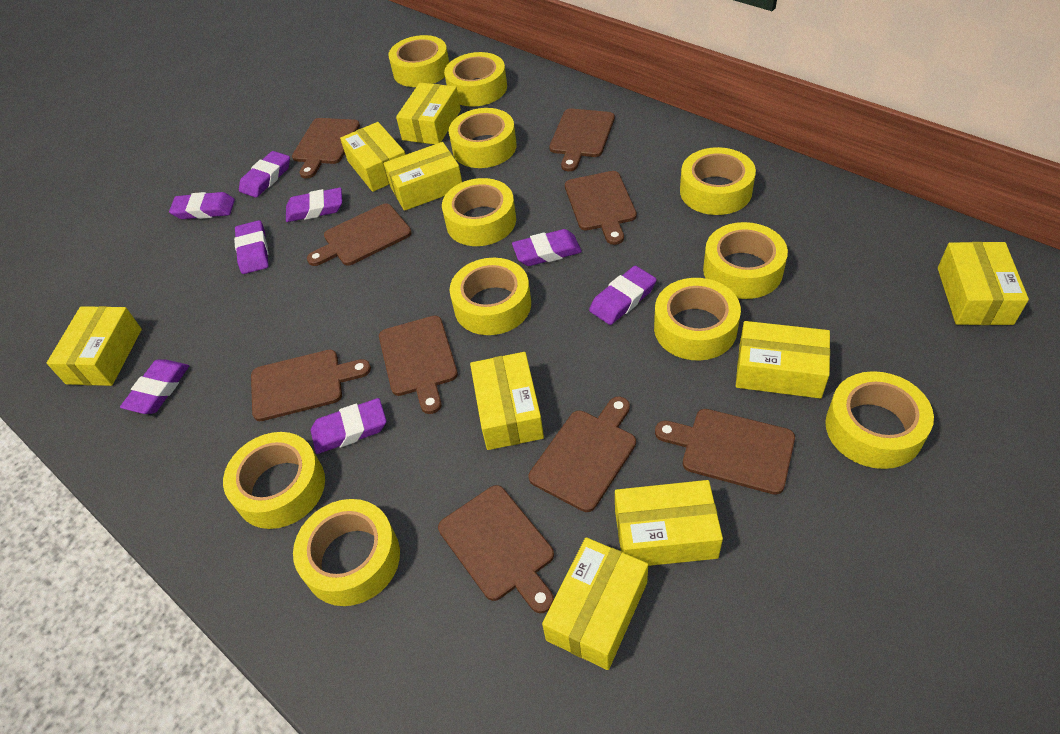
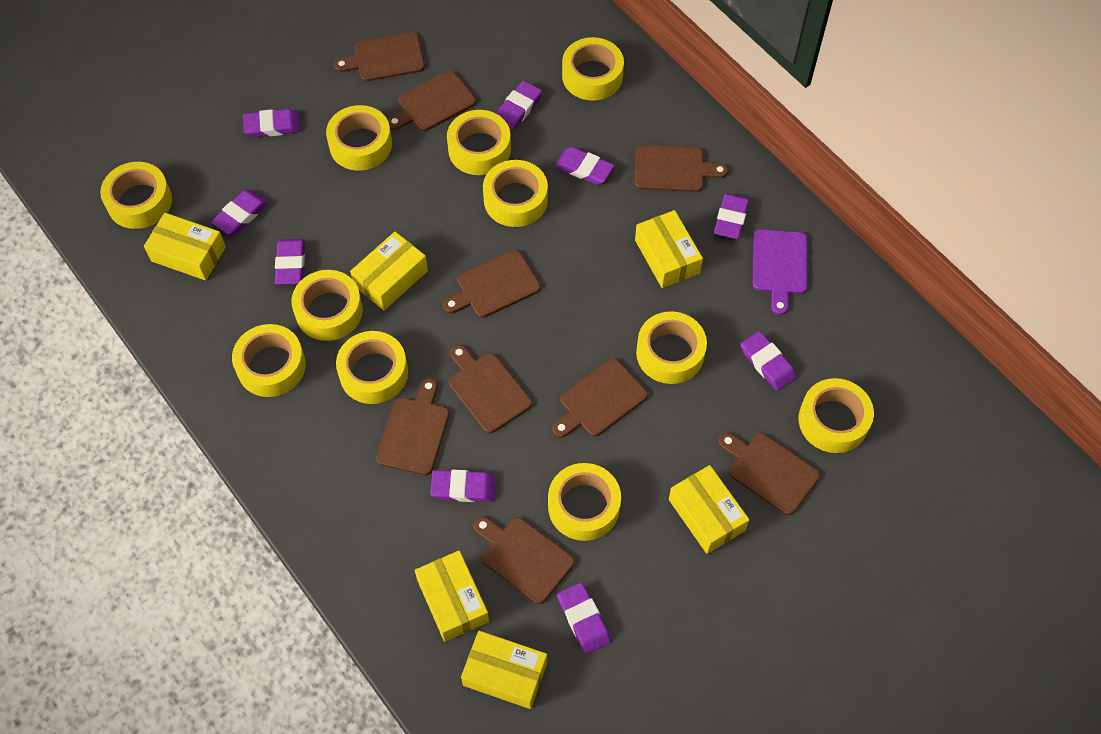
purple cutting board: none = 0 -> [753,229,808,315] = 1
purple eraser: [120,359,189,414] [169,192,235,219] [234,220,269,274] [239,151,290,198] [286,188,342,222] [311,398,386,454] [512,229,582,266] [589,266,657,325] = 8 -> [211,190,269,235] [243,109,300,137] [275,239,305,285] [430,470,496,502] [496,81,542,132] [555,147,614,185] [557,582,611,654] [714,193,749,239] [741,331,796,391] = 9
yellow box: [47,306,142,386] [340,122,406,192] [384,142,462,211] [396,83,461,144] [470,352,544,450] [542,537,648,670] [615,480,723,566] [736,321,830,399] [938,242,1029,325] = 9 -> [144,213,226,280] [350,232,428,311] [415,551,489,642] [461,631,547,709] [635,210,703,288] [669,465,749,554] = 6

